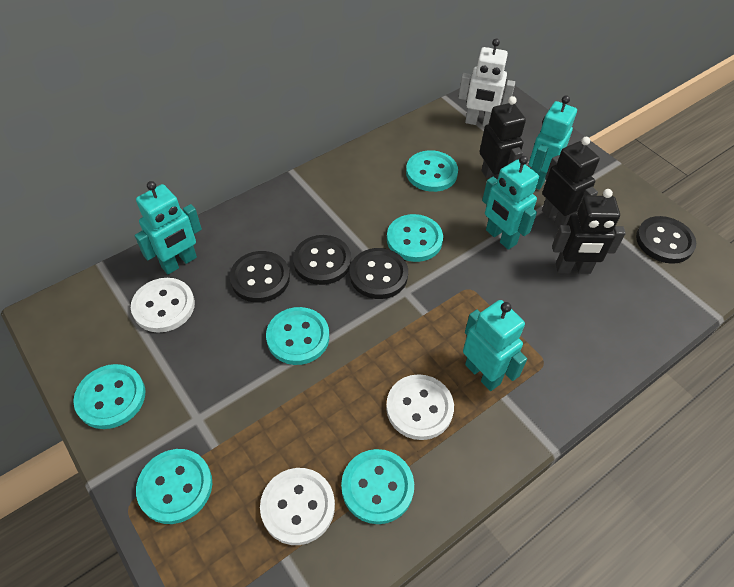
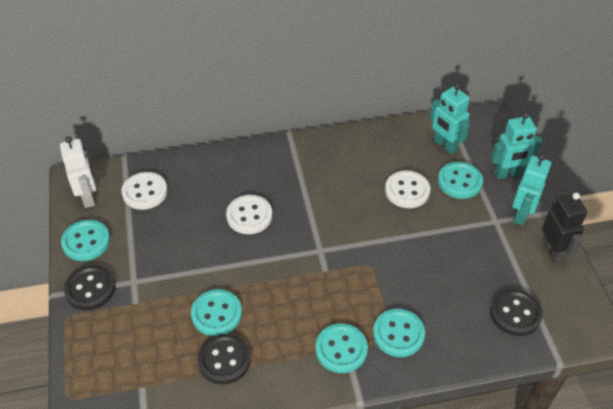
black button: [230,251,290,303] [293,235,351,285] [350,248,408,299] [636,216,696,264] = 4 -> [64,265,115,310] [198,334,251,384] [490,289,543,336] = 3
black robot: [479,96,526,180] [542,137,600,228] [552,189,626,274] = 3 -> [542,193,587,264] = 1
turquoise button: [73,364,145,429] [136,449,212,524] [266,307,329,365] [341,449,414,524] [387,214,443,262] [406,150,458,192] = 6 -> [61,220,110,261] [191,289,242,336] [315,323,368,373] [373,309,425,357] [438,162,483,199] = 5
turquoise robot: [135,181,202,274] [463,300,527,391] [482,156,539,250] [529,95,577,190] = 4 -> [430,83,470,154] [491,112,542,179] [512,154,551,225] = 3

